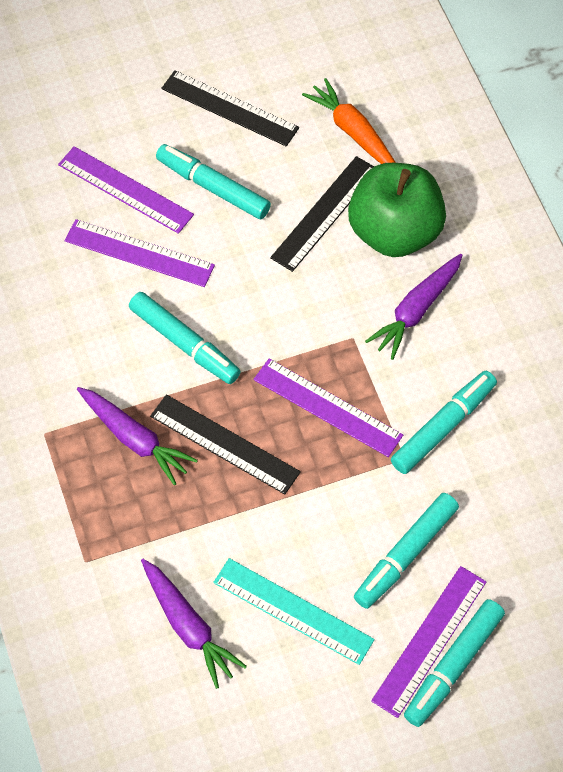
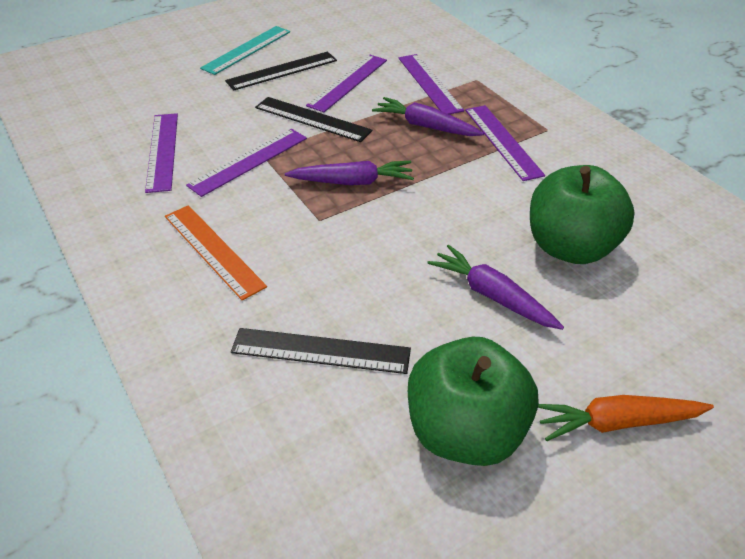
green apple: [348,163,446,257] = 1 -> [408,337,538,466] [530,165,635,264] = 2
orange ruler: none = 0 -> [165,205,267,301] = 1
purple ruler: [58,146,194,234] [65,219,215,287] [253,358,403,457] [371,566,486,718] = 4 -> [145,113,178,193] [186,129,307,197] [306,55,387,112] [399,54,464,114] [465,105,545,181] = 5
turquoise marker: [129,292,241,384] [156,144,271,219] [354,493,459,609] [391,371,497,474] [404,599,505,727] = 5 -> none = 0

